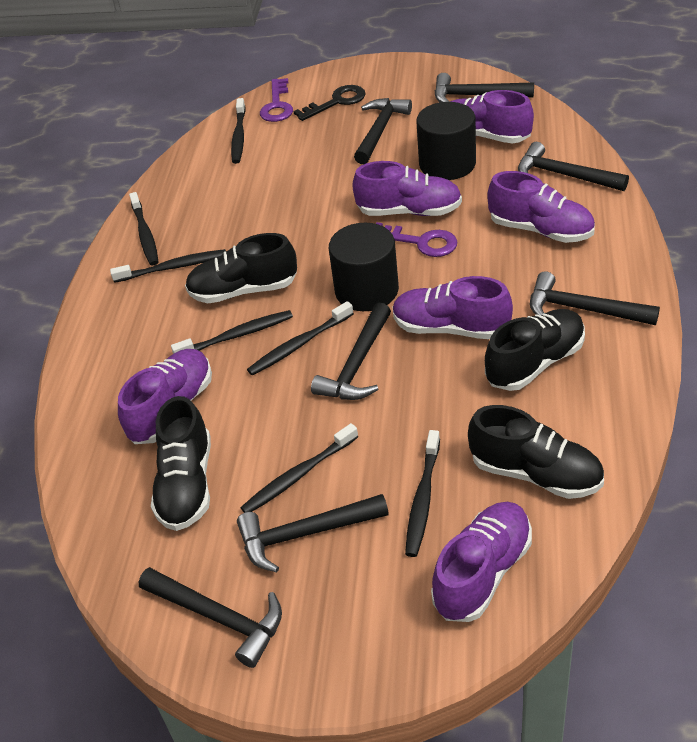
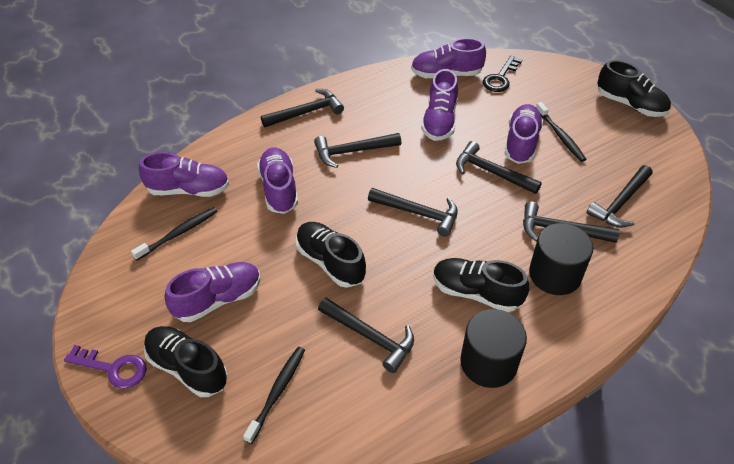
black toothbrush: [110,249,226,283] [129,192,158,265] [171,310,293,354] [231,98,246,164] [240,423,358,513] [247,301,354,376] [405,430,440,557] = 7 -> [131,207,218,260] [243,347,305,444] [536,102,586,162] = 3
purple key: [260,78,293,122] [376,222,458,257] = 2 -> [64,345,147,389] = 1

